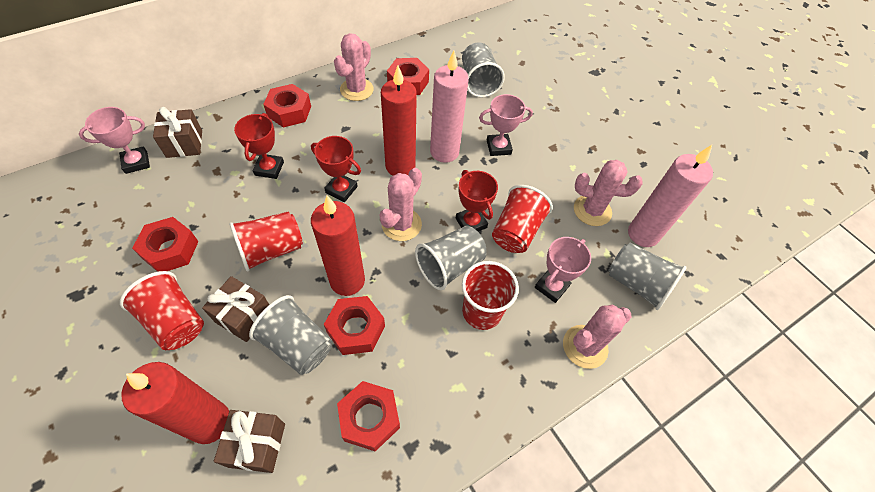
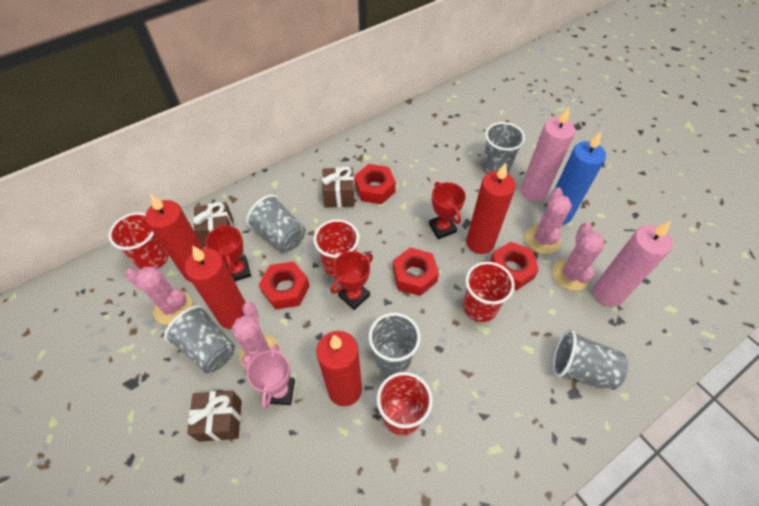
blue candle: none = 0 -> [545,131,606,225] = 1
grey cup: [249,295,332,375] [415,226,487,290] [462,42,505,98] [608,243,687,310] = 4 -> [164,305,235,373] [246,195,306,252] [369,313,421,375] [482,122,525,174] [553,329,628,390] = 5
pink trophy: [79,107,150,174] [479,94,533,156] [535,237,591,303] = 3 -> [247,344,295,409] = 1
red candle: [121,362,229,444] [311,195,365,296] [381,66,417,176] = 3 -> [145,194,204,282] [185,246,246,329] [316,331,362,406] [466,163,516,254] = 4
red nut: [132,217,199,272] [263,84,311,128] [324,296,385,355] [337,381,400,452] [387,58,429,95] = 5 -> [259,261,310,310] [354,164,396,204] [393,247,439,296] [490,242,539,290] = 4

